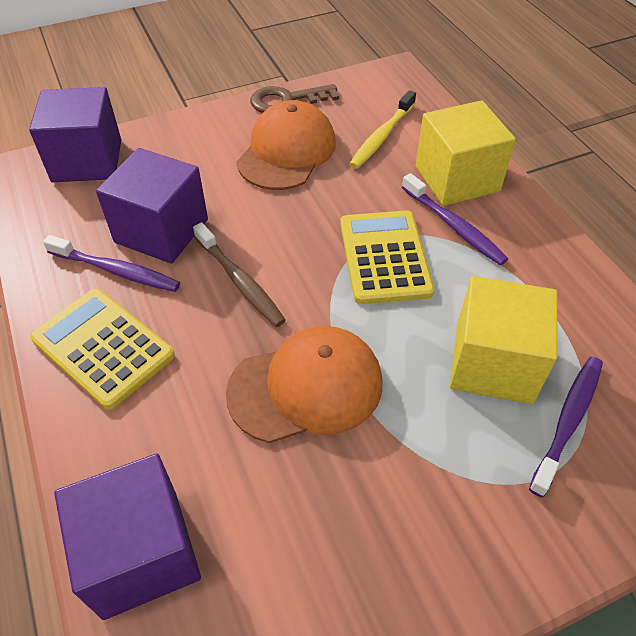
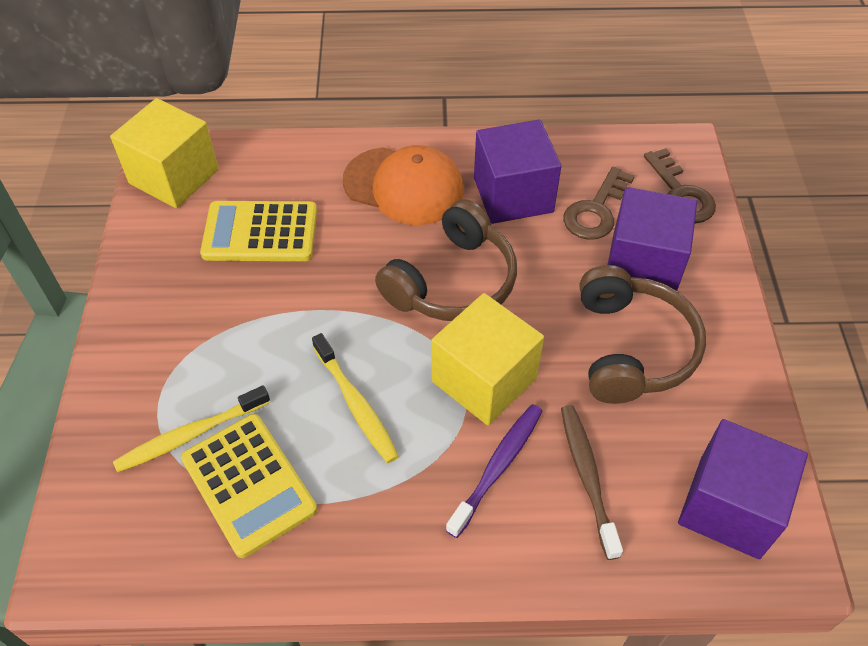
brown headphones: none = 0 -> [375,199,517,321] [580,265,706,404] = 2
brown key: [250,84,339,113] = 1 -> [563,166,634,240] [644,148,716,223] = 2
orange cap: [226,326,382,443] [237,100,336,190] = 2 -> [343,145,464,225] = 1
purple toothbrush: [43,235,180,292] [402,173,508,265] [529,356,603,497] = 3 -> [446,404,543,538] = 1
yellow toothbrush: [349,90,416,169] = 1 -> [113,386,270,473] [312,333,399,463] = 2

